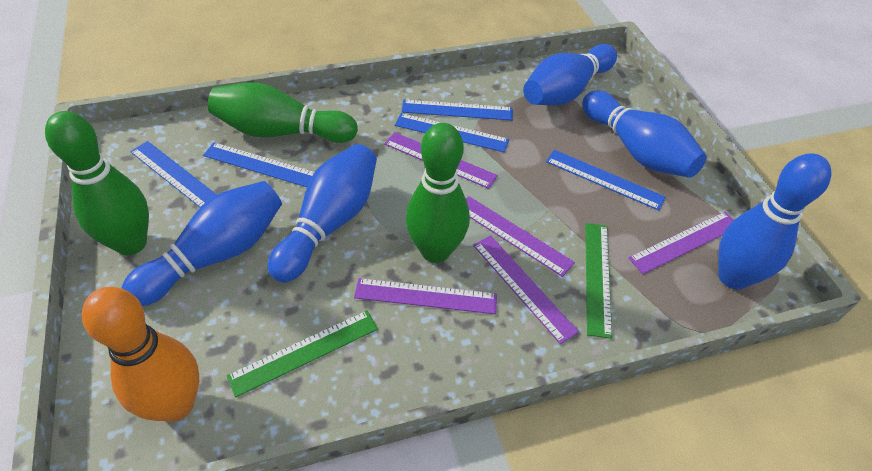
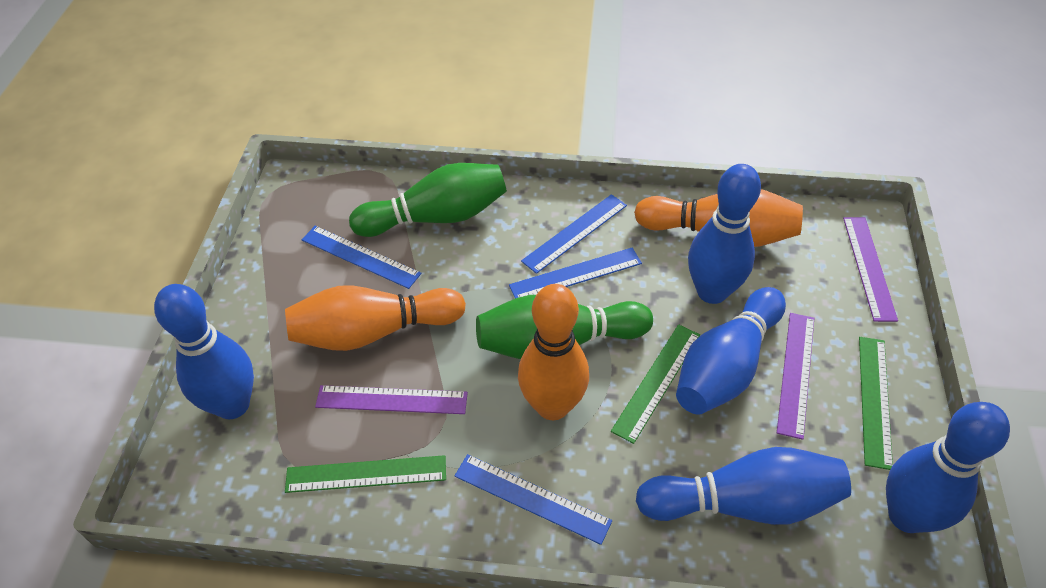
blue ruler: [130,141,217,207] [203,142,314,187] [395,113,509,152] [402,100,513,120] [546,150,666,211] = 5 -> [302,226,421,289] [455,454,612,545] [509,248,642,298] [521,194,627,274] = 4
green bowling pin: [45,111,149,255] [208,82,358,143] [406,123,470,263] = 3 -> [349,163,507,237] [476,295,653,359] = 2
green ruler: [226,310,378,397] [585,223,612,339] = 2 -> [285,455,446,493] [611,324,700,444] [859,337,893,470] = 3
orange bowling pin: [82,287,199,422] = 1 -> [285,285,466,351] [518,284,589,420] [634,189,803,247] = 3
purple ruler: [354,278,497,314] [384,132,498,189] [466,196,575,277] [473,235,579,344] [628,212,734,274] = 5 -> [315,385,468,414] [777,313,814,440] [843,217,898,322] = 3

